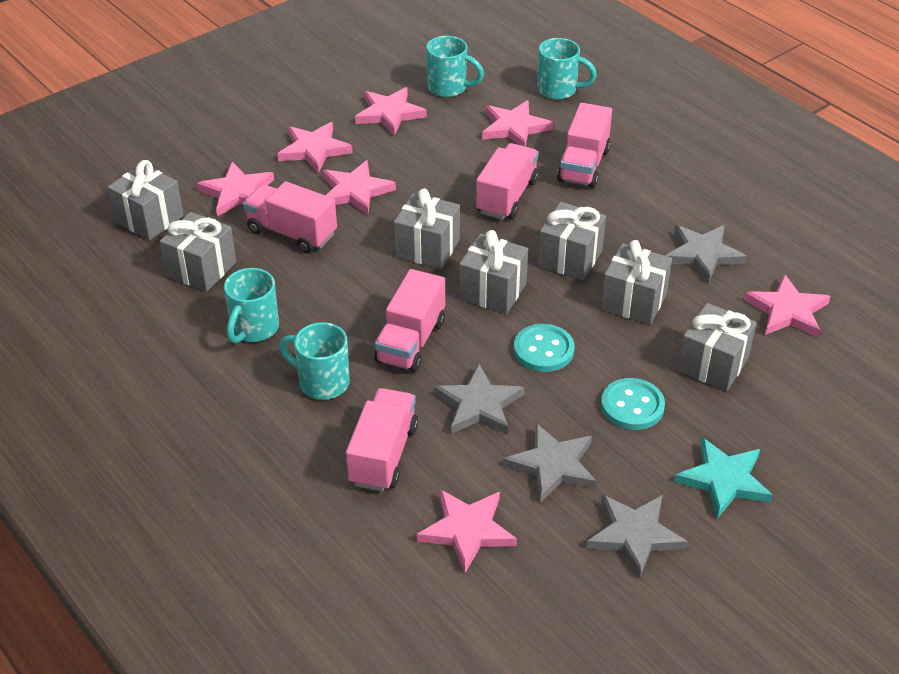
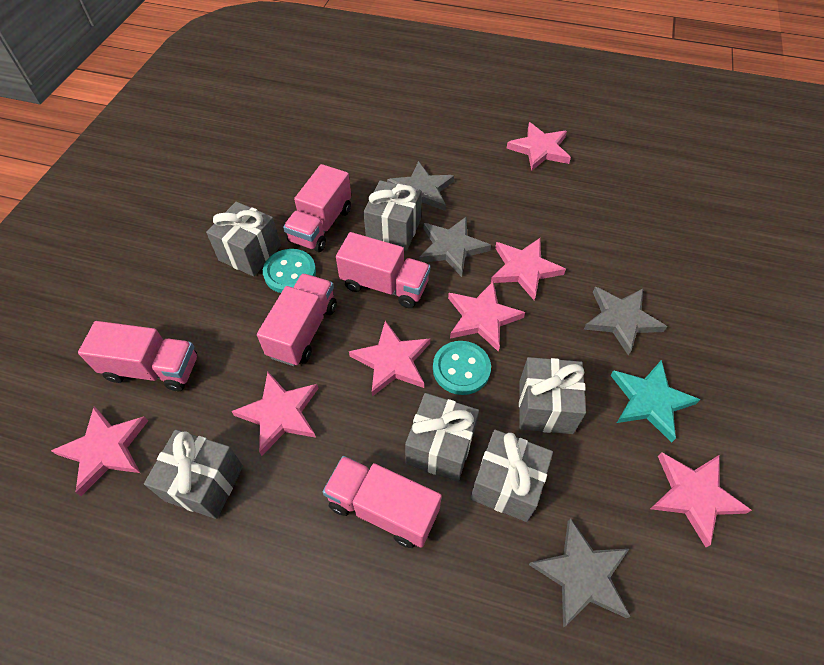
grey gift: [107,160,184,240] [160,212,236,292] [394,188,460,269] [459,230,528,314] [538,202,606,280] [601,240,672,325] [678,303,756,391] = 7 -> [144,429,243,519] [206,202,281,277] [363,180,422,251] [405,393,479,482] [470,429,553,522] [519,357,586,434] = 6
turquoise mug: [224,268,279,344] [279,322,350,400] [426,36,484,97] [537,38,597,100] = 4 -> none = 0

